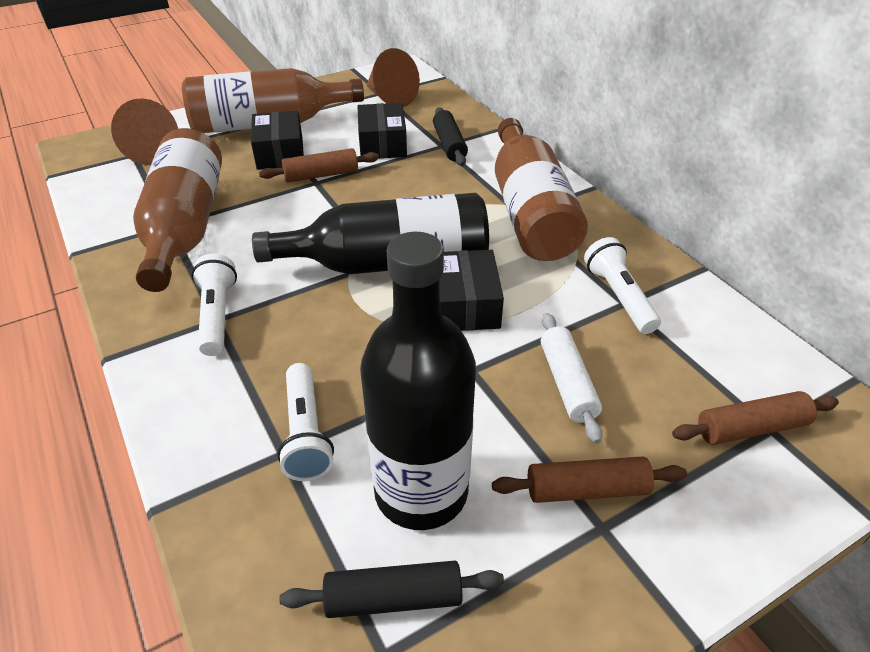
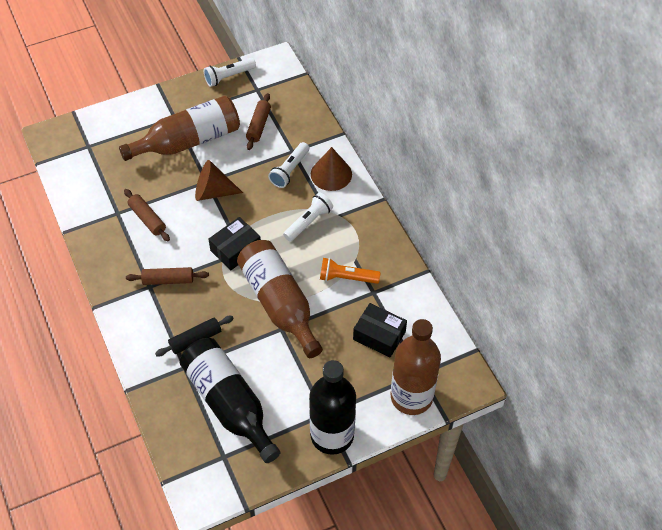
black box: [251,111,304,170] [357,103,407,159] [439,250,504,331] = 3 -> [208,217,261,270] [353,303,407,357] = 2
black rolling pin: [279,561,504,618] [433,107,468,166] = 2 -> [155,316,234,356] = 1
orange flashlight: none = 0 -> [320,258,380,284] = 1
white rolling pin: [541,313,602,444] = 1 -> none = 0

